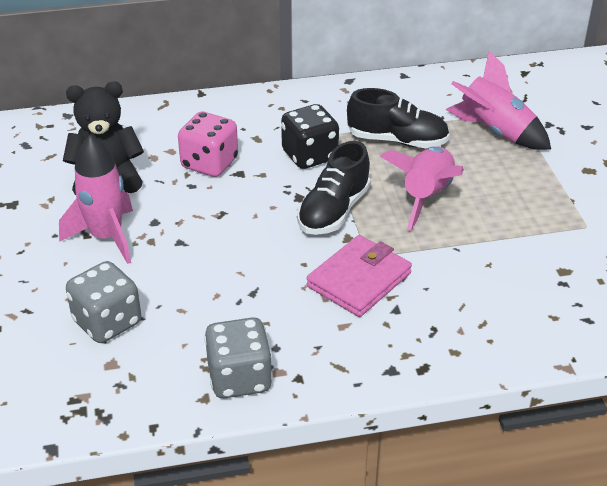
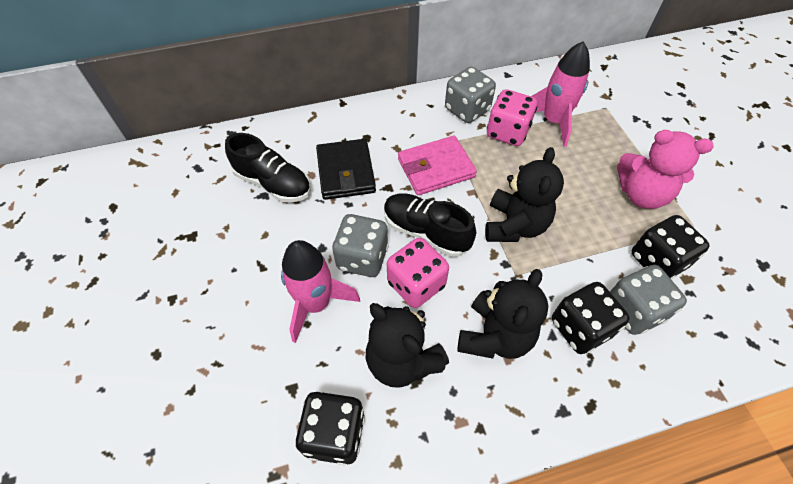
black dice: [281,104,339,169] = 1 -> [296,391,365,465] [552,282,630,354] [631,215,710,279] = 3
black teddy bear: [63,82,144,195] = 1 -> [366,303,449,388] [457,269,548,359] [485,147,564,242] = 3
black wallet: none = 0 -> [316,139,376,200] = 1
grey dice: [66,261,141,343] [204,317,273,398] = 2 -> [332,214,389,277] [445,67,496,123] [610,265,687,335] = 3
pink dice: [178,112,238,177] = 1 -> [387,238,449,308] [487,89,537,146] = 2
pink rocket: [59,135,133,264] [380,147,464,231] [446,51,551,150] = 3 -> [281,240,360,343] [531,41,590,147] = 2
pink teddy bear: none = 0 -> [617,130,714,209] = 1

